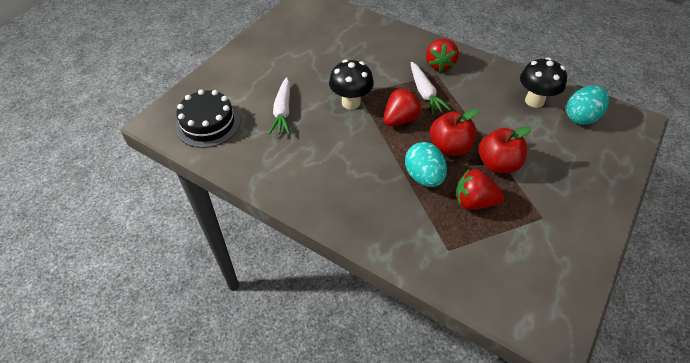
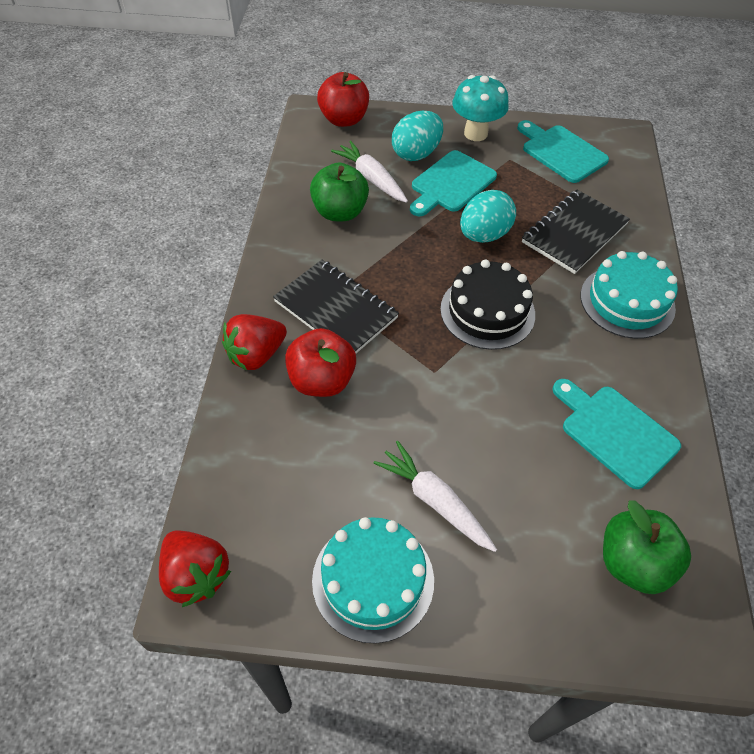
black mushroom: [329,60,374,109] [520,57,567,108] = 2 -> none = 0
black notebook: none = 0 -> [273,260,399,353] [522,190,630,274] = 2
green apple: none = 0 -> [310,163,369,221] [603,501,691,594] = 2
red strawberry: [384,88,422,126] [426,38,459,72] [456,170,504,210] = 3 -> [159,530,231,607] [222,314,287,371] = 2
turquoise cake: none = 0 -> [312,517,434,644] [581,251,678,339] = 2
turquoise cutting board: none = 0 -> [410,150,497,216] [517,120,609,183] [553,379,681,489] = 3
turquoise mushroom: none = 0 -> [452,75,509,141] = 1

